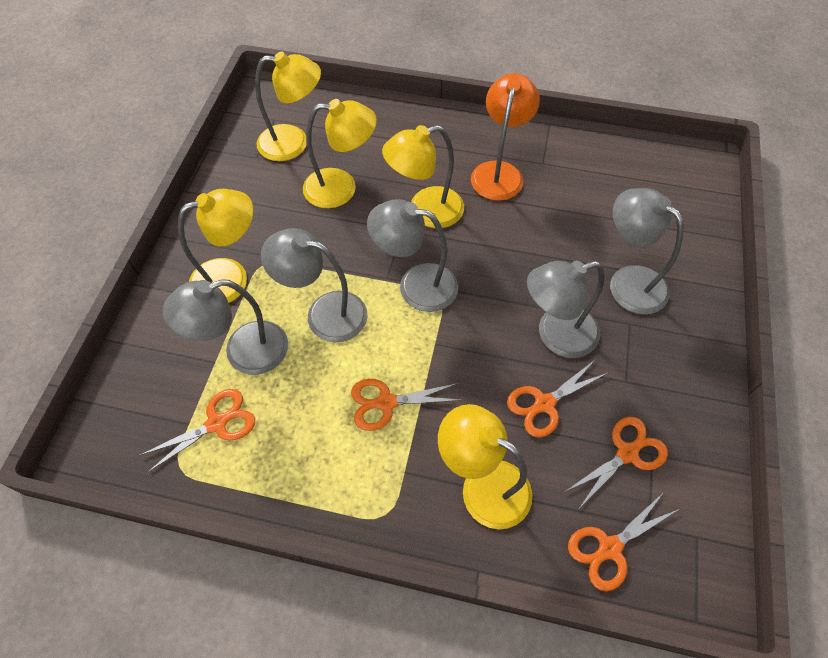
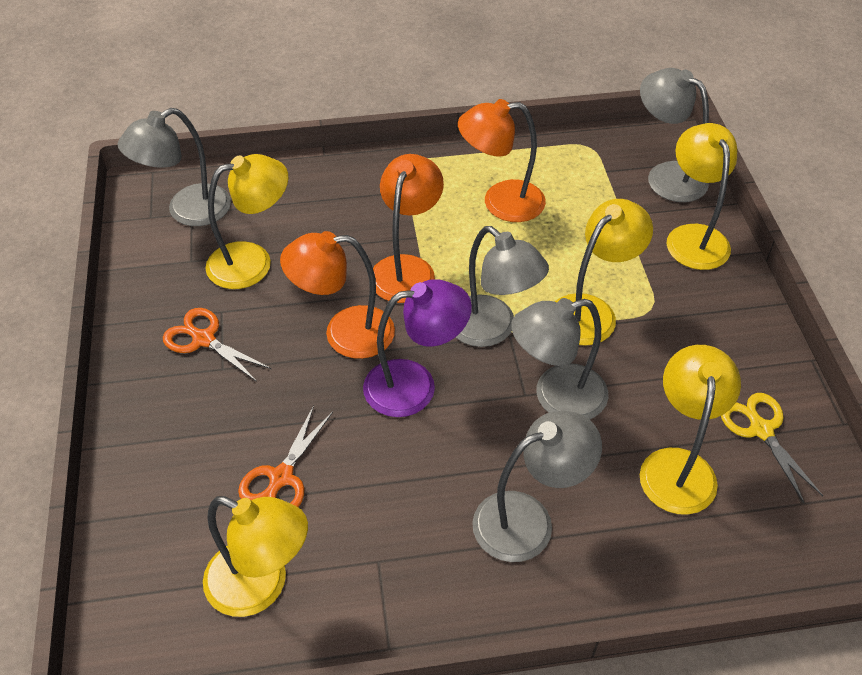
orange lamp: [471,73,540,201] = 1 -> [280,231,395,359] [373,154,444,303] [458,99,546,222] = 3
orange scissors: [139,389,255,472] [351,379,461,431] [507,359,608,438] [566,417,668,507] [568,492,679,591] = 5 -> [163,308,271,382] [238,405,333,507] = 2
purple lamp: none = 0 -> [363,279,472,417] = 1
yellow scissors: none = 0 -> [721,393,823,503] = 1

